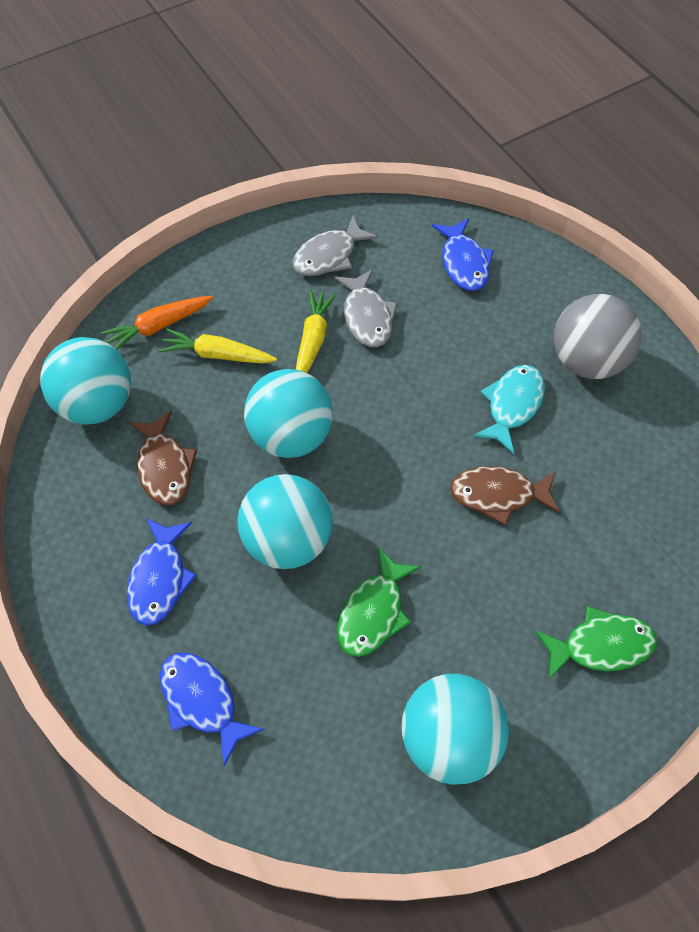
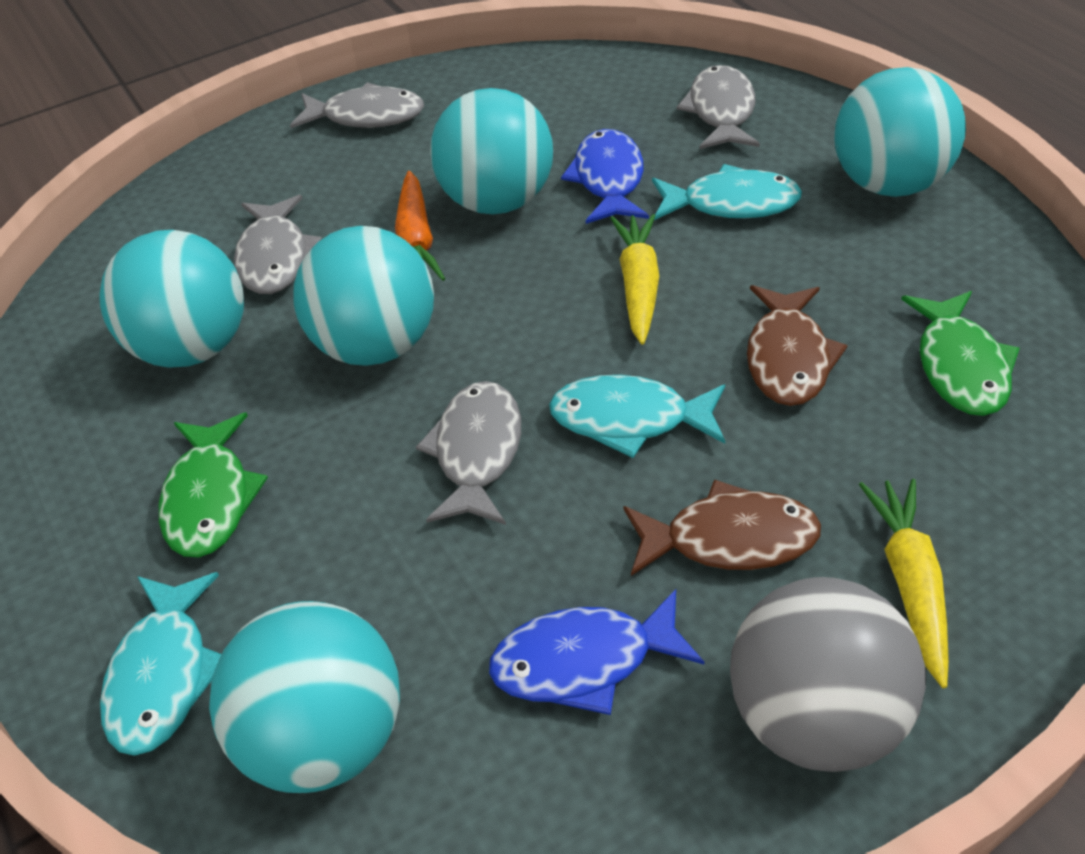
blue fish: [127,518,197,626] [160,653,264,766] [432,218,494,291] = 3 -> [489,589,704,715] [561,129,649,224] = 2
grey fish: [293,216,378,276] [334,269,398,347] = 2 -> [234,195,322,294] [290,82,424,128] [416,381,521,525] [677,65,760,149] = 4
turquoise ball: [40,337,131,425] [237,474,333,569] [244,369,333,458] [402,673,509,785] = 4 -> [99,230,244,368] [209,601,400,793] [294,226,434,366] [430,88,553,215] [835,67,966,197] = 5
turquoise fish: [473,365,545,454] = 1 -> [100,572,221,756] [549,375,725,458] [652,164,802,220] = 3

